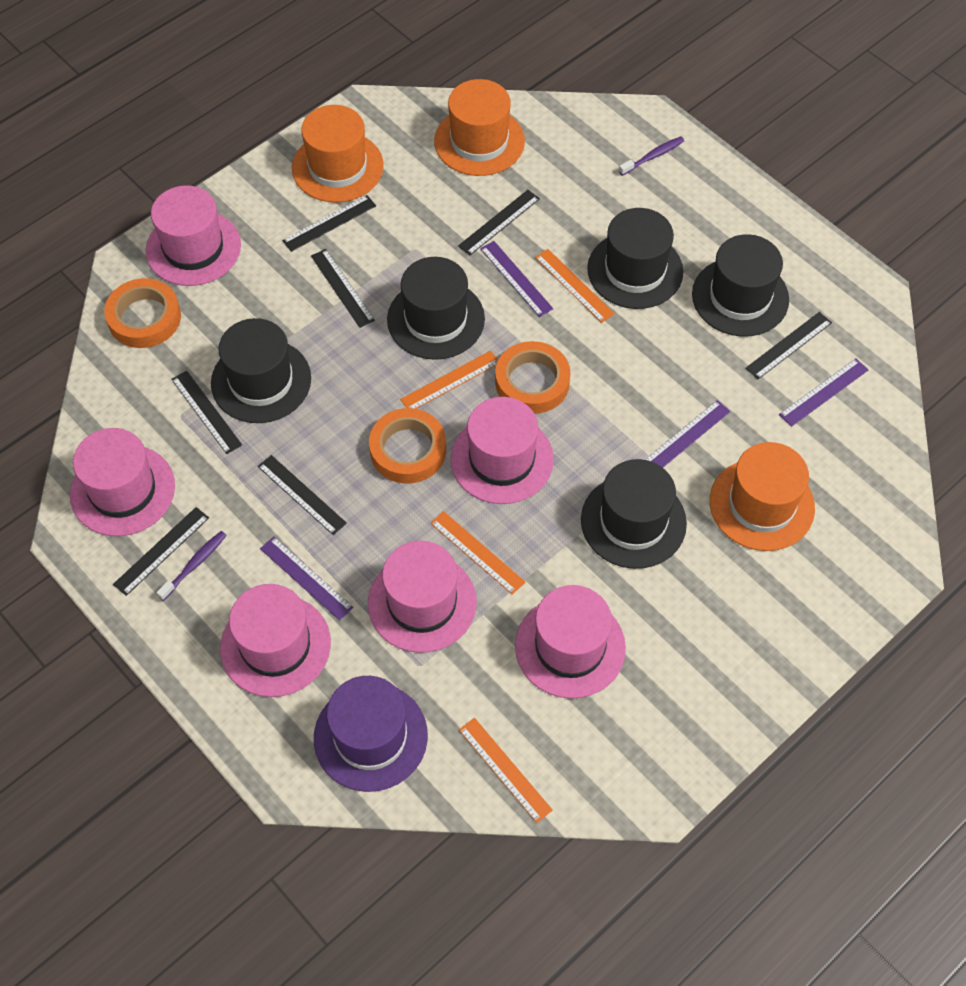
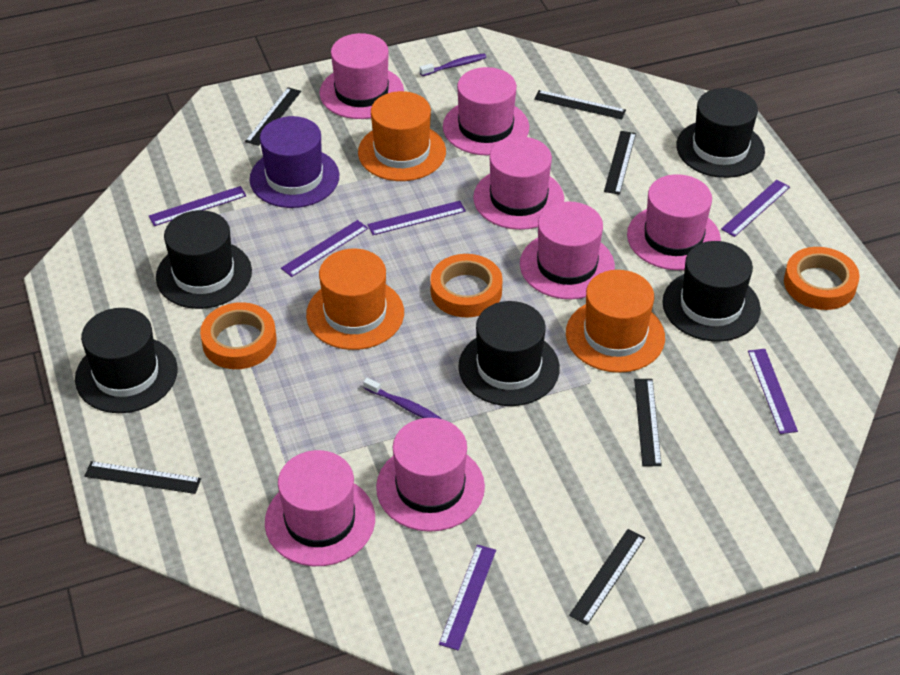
black ruler: [113,507,209,596] [171,371,242,454] [258,455,347,535] [282,195,376,252] [311,249,375,328] [458,190,540,255] [746,312,832,379] = 7 -> [85,461,201,494] [245,87,301,146] [534,90,626,119] [569,529,645,625] [604,131,636,195] [634,379,662,466] = 6
orange ruler: [400,350,498,409] [430,511,525,595] [459,718,553,823] [535,249,614,323] = 4 -> none = 0
pink hat: [70,428,175,536] [146,185,241,286] [220,584,331,697] [368,541,477,653] [450,397,554,504] [515,585,626,699] = 6 -> [265,450,375,566] [319,33,404,119] [376,418,485,532] [443,67,529,156] [473,136,564,230] [520,202,615,299] [627,174,721,270] = 7
purple ruler: [260,537,354,620] [480,241,553,317] [645,400,730,468] [779,359,868,427] = 4 -> [149,186,247,226] [281,220,368,277] [367,201,466,235] [439,545,496,651] [721,180,790,237] [748,349,798,434] = 6

